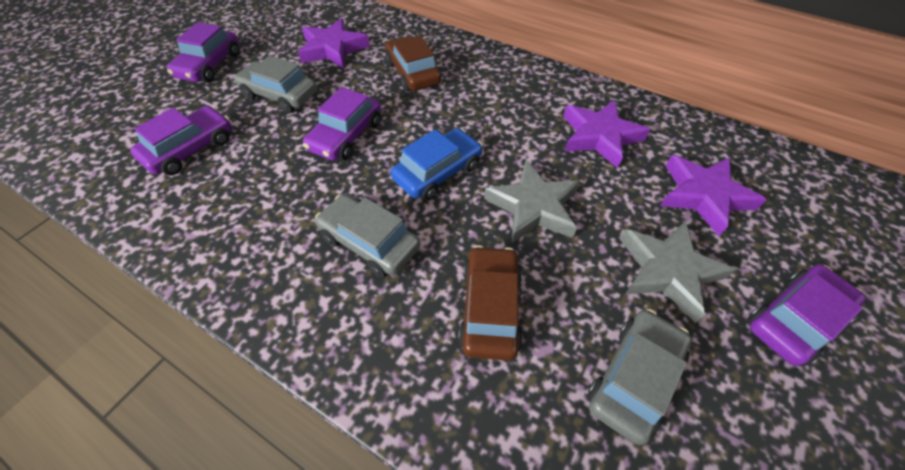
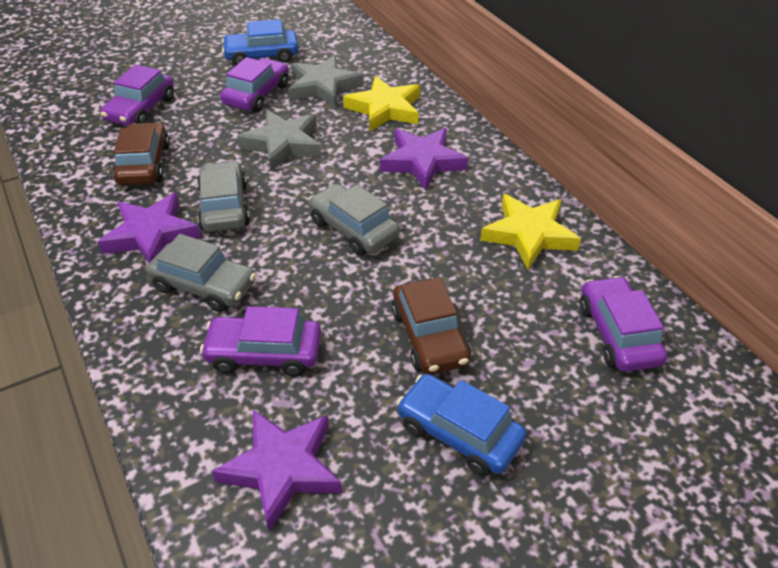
blue car: [390,128,483,200] = 1 -> [222,19,298,65] [397,374,527,476] = 2
yellow star: none = 0 -> [343,76,420,132] [480,194,581,269] = 2

